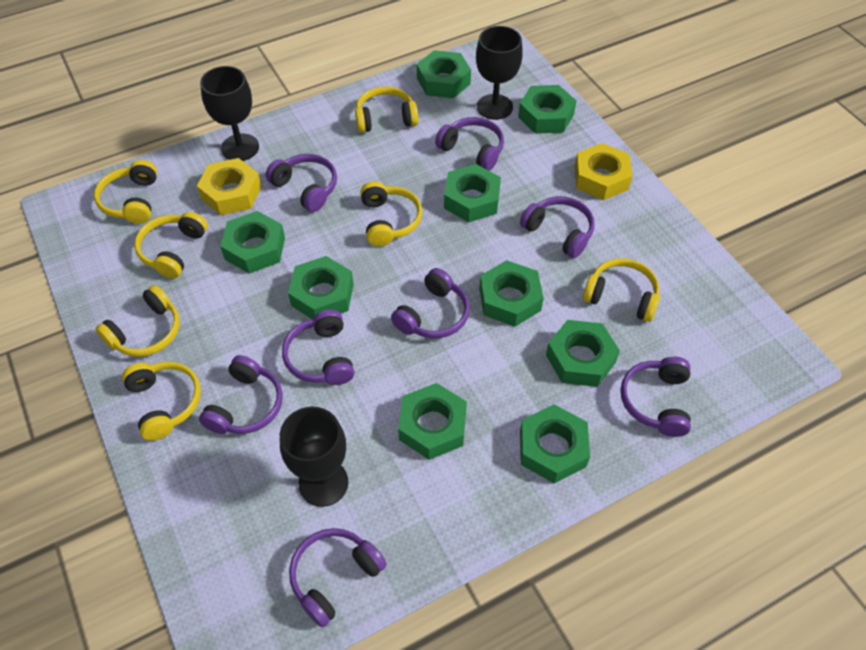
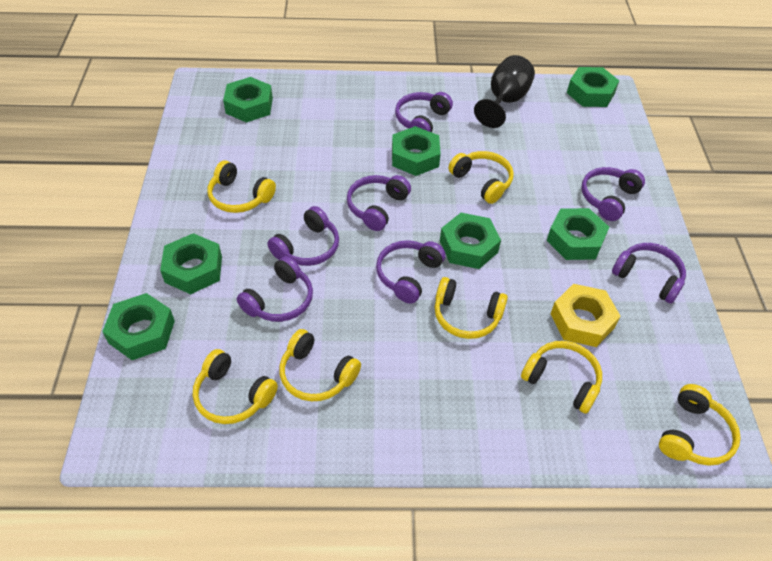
black goblet: [200,66,259,161] [280,407,348,507] [476,26,523,120] = 3 -> [474,55,535,128] = 1
green nut: [220,211,285,274] [288,256,354,319] [398,383,467,460] [417,50,471,98] [444,164,501,222] [479,260,544,327] [518,85,576,134] [520,404,590,484] [546,320,620,387] = 9 -> [102,293,175,360] [160,233,222,294] [223,77,273,123] [392,126,441,176] [440,213,501,269] [547,208,609,260] [567,67,619,107] = 7
purple headphones: [199,355,283,434] [266,154,337,212] [282,309,354,385] [289,528,387,627] [391,268,470,339] [435,117,504,171] [520,196,595,258] [620,357,691,437] = 8 -> [237,256,313,322] [268,206,339,266] [347,175,411,231] [376,240,446,304] [395,92,453,132] [581,167,645,221] [612,243,686,304] = 7
yellow nut: [197,158,262,215] [575,143,632,200] = 2 -> [550,284,621,347] = 1

